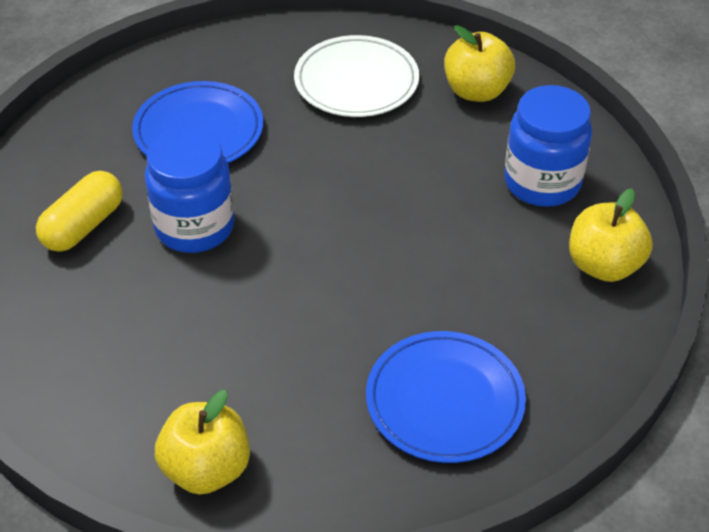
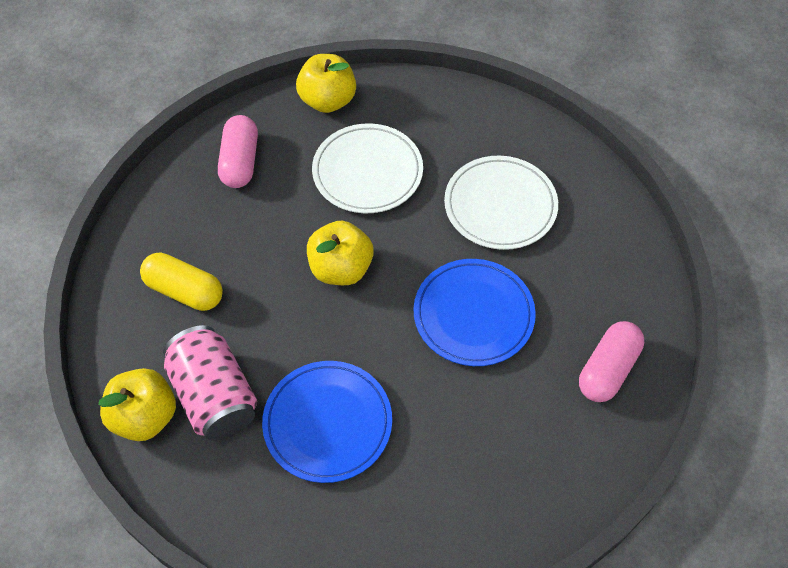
blue jar: [145,128,235,253] [504,85,592,207] = 2 -> none = 0
pink can: none = 0 -> [163,325,257,441] = 1
pink capsule: none = 0 -> [218,115,258,188] [579,321,644,402] = 2
white plate: [294,35,419,117] = 1 -> [312,123,423,213] [444,156,558,250] = 2

